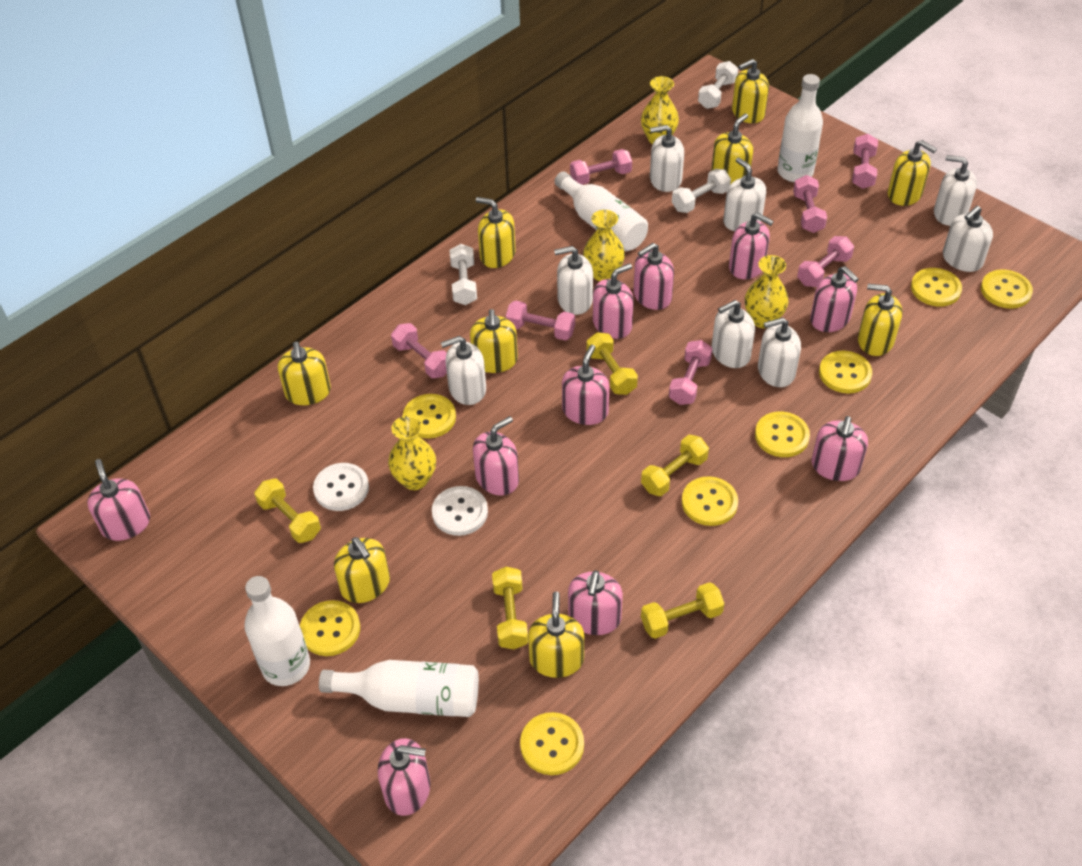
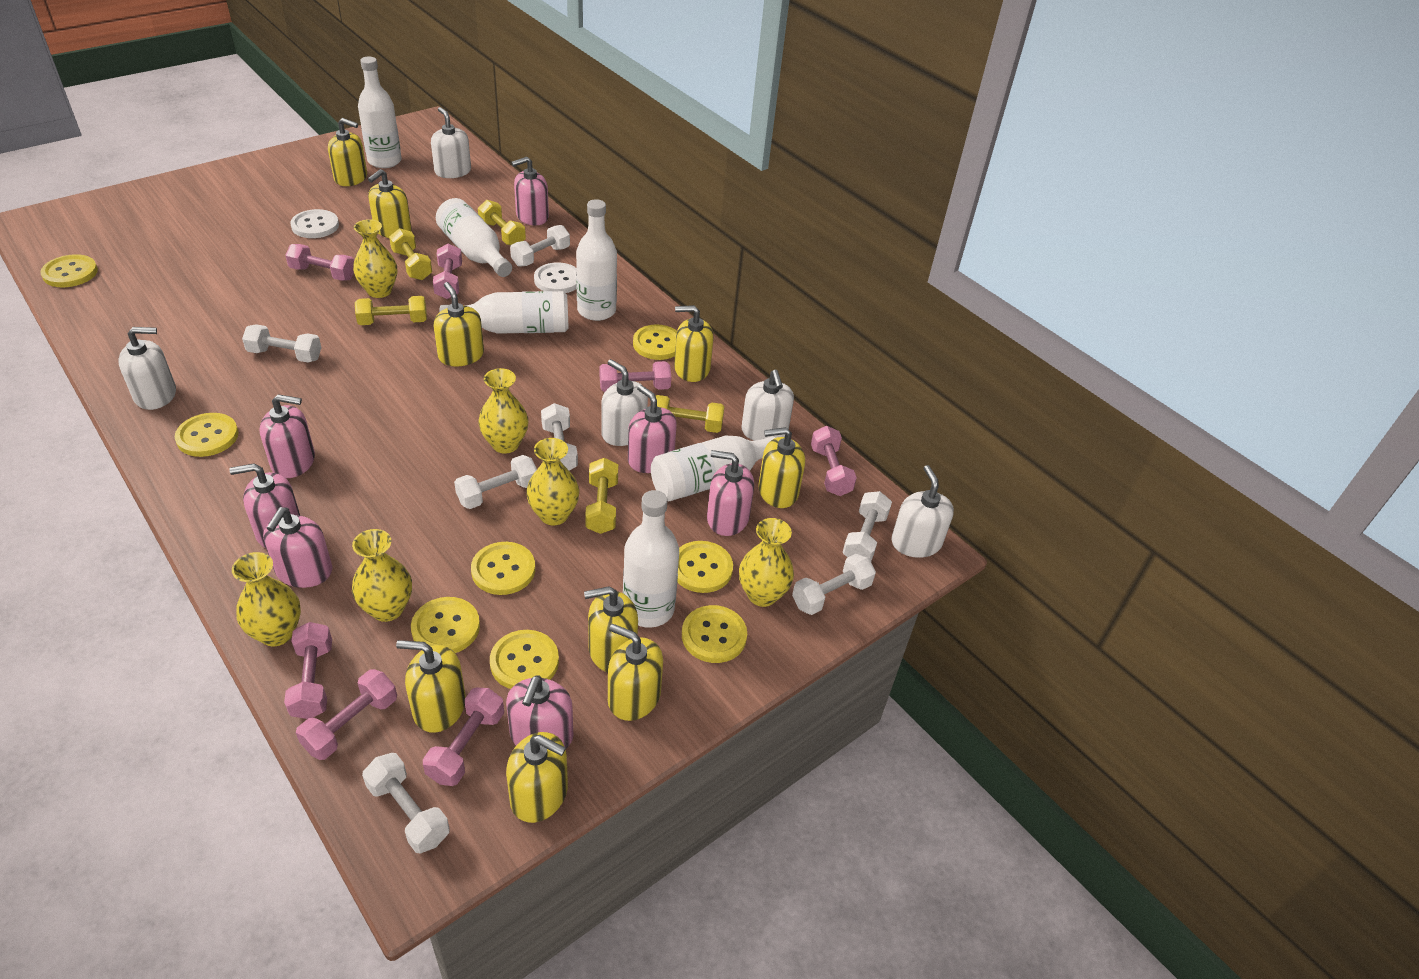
pink soap dispenser: [87,459,150,541] [378,738,430,816] [473,416,519,496] [562,345,609,425] [568,570,623,635] [593,263,634,339] [633,243,674,310] [729,213,774,279] [810,266,859,332] [811,416,868,481] = 10 -> [229,463,300,548] [260,394,315,478] [263,507,332,588] [506,675,573,748] [511,157,549,226] [628,385,677,473] [707,450,754,536] = 7
white bottle: [244,576,310,686] [319,660,479,717] [555,171,648,251] [778,74,823,182] = 4 -> [358,57,401,168] [436,198,512,277] [440,291,569,334] [576,199,617,321] [623,490,679,628] [651,434,785,501] = 6
white dumbbell: [450,244,477,305] [672,169,731,213] [698,61,738,109] = 3 -> [242,324,322,362] [362,753,450,854] [454,455,537,509] [510,225,570,267] [541,403,578,470] [792,554,876,615] [843,491,892,561] = 7
white soap dispenser: [441,336,486,405] [554,246,593,315] [650,125,684,192] [711,300,755,368] [723,157,766,231] [758,318,801,387] [934,155,977,226] [943,206,993,272] = 8 -> [118,327,176,410] [431,107,471,178] [601,359,648,446] [741,370,794,441] [891,465,954,558] = 5
yellow vase: [388,416,436,490] [583,210,625,281] [641,76,679,144] [745,255,788,328] = 4 -> [232,552,301,646] [352,529,412,622] [353,219,397,298] [478,368,528,454] [526,438,579,526] [739,518,794,607] = 6

